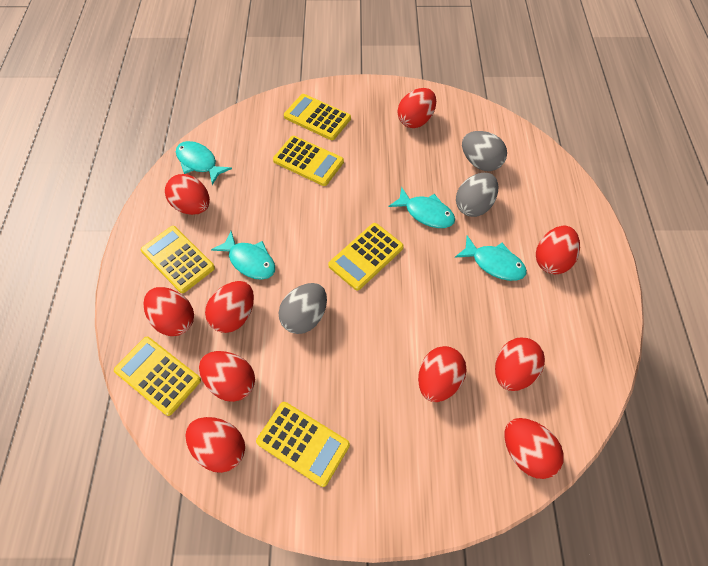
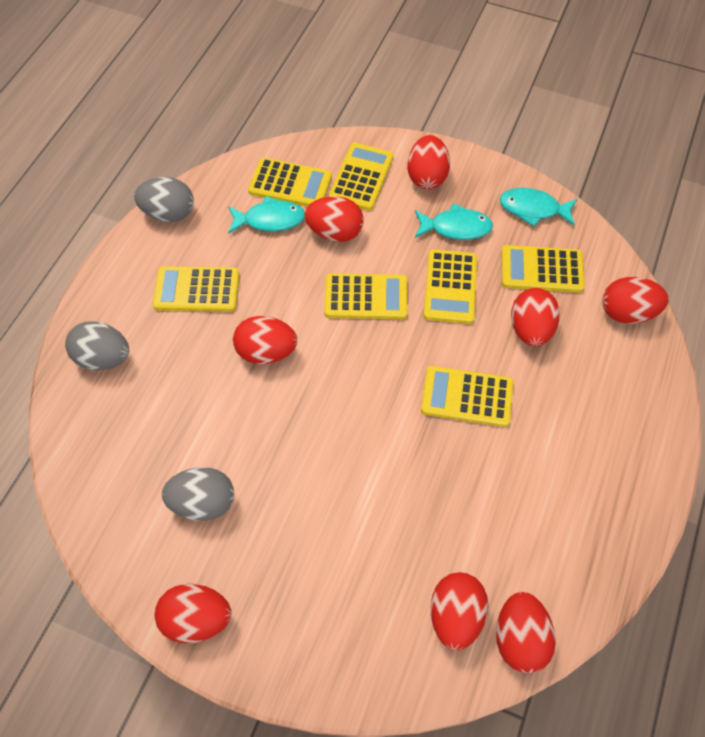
red egg: [143,287,194,336] [165,174,210,215] [186,417,245,473] [199,351,255,402] [205,281,254,333] [398,88,436,128] [418,346,467,402] [495,338,545,391] [505,418,564,479] [536,226,580,274] = 10 -> [154,584,231,643] [233,316,297,364] [305,196,364,242] [407,135,450,189] [431,572,488,650] [496,592,556,673] [511,288,560,346] [602,277,669,324] = 8
turquoise fish: [176,141,232,185] [211,231,275,280] [388,187,455,228] [455,235,527,281] = 4 -> [228,196,305,234] [415,203,493,240] [500,188,577,227] = 3
yellow calculator: [114,337,201,416] [141,226,215,293] [256,402,350,487] [273,136,344,186] [284,94,351,140] [328,223,404,291] = 6 -> [153,266,239,312] [248,158,332,207] [324,273,408,319] [329,143,394,211] [421,366,514,427] [423,249,477,324] [501,245,585,293] = 7

